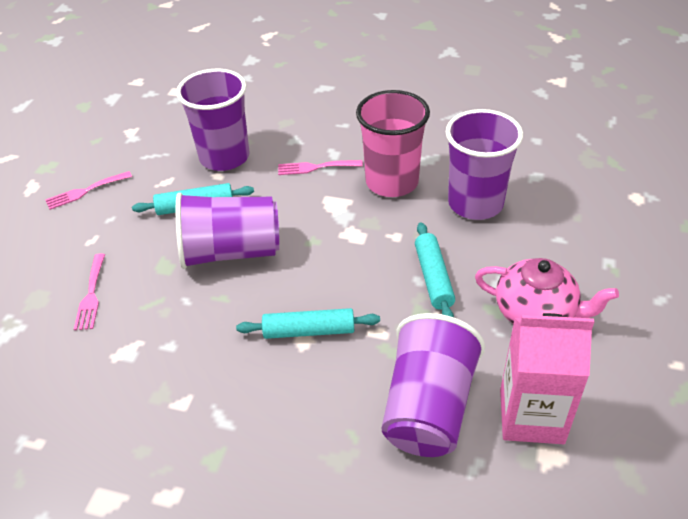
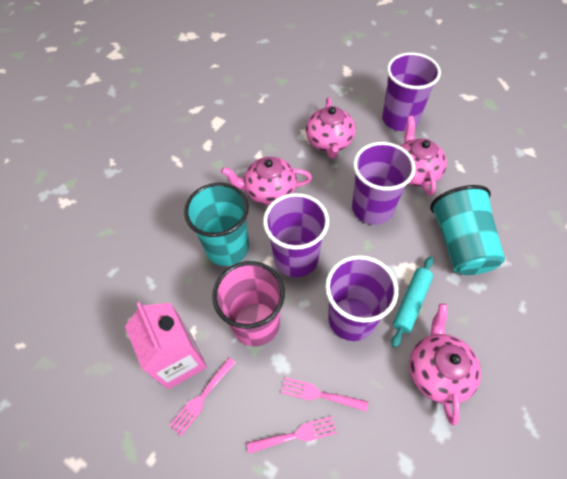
pink teapot: [475,258,619,324] = 1 -> [221,157,312,205] [306,97,355,159] [400,116,447,196] [409,303,481,425] = 4
turquoise cup: none = 0 -> [184,183,249,266] [430,185,505,275] = 2
turquoise rolling pin: [132,183,254,215] [236,308,380,339] [415,222,455,317] = 3 -> [392,256,434,348] = 1

